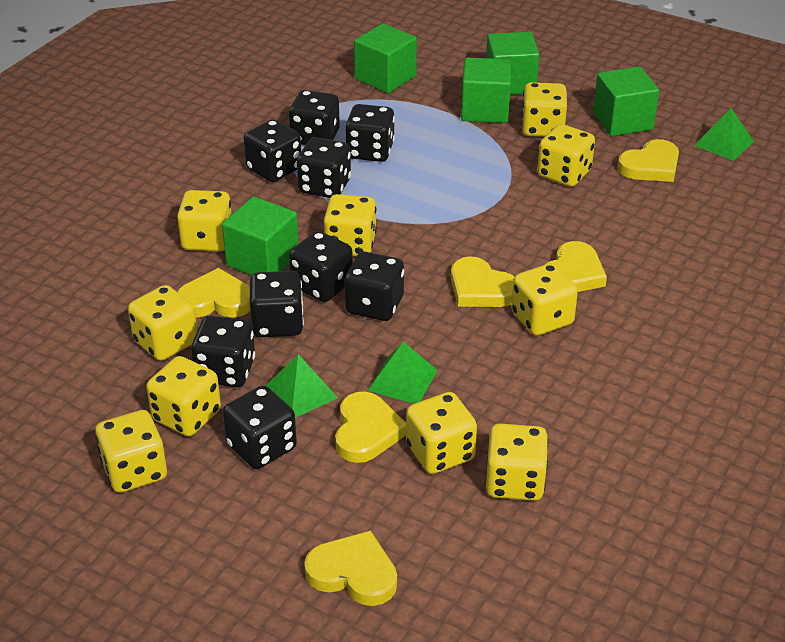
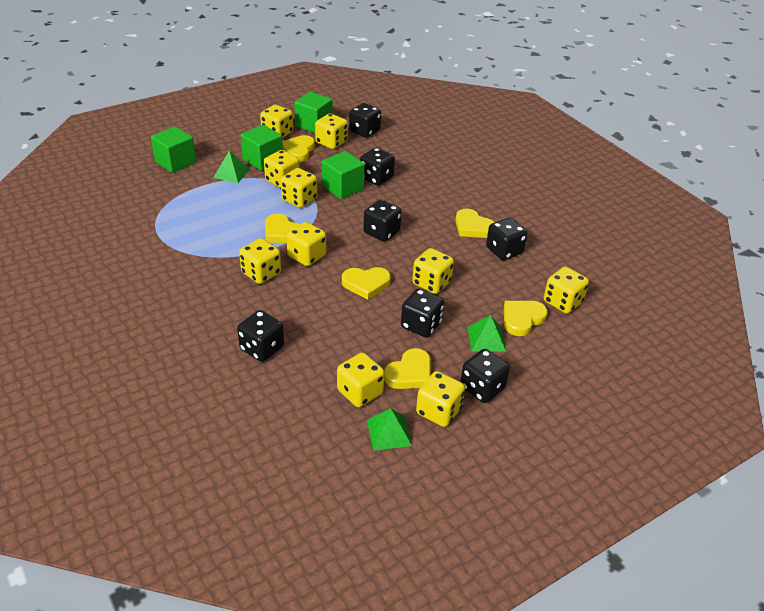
black dice: [191,316,255,387] [222,386,297,469] [244,119,301,182] [250,271,304,337] [289,90,340,145] [289,231,353,302] [297,137,351,198] [344,252,404,321] [345,104,395,162] = 9 -> [237,310,284,362] [349,103,381,138] [360,148,395,186] [364,199,402,242] [401,288,444,337] [460,349,510,403] [486,218,527,260] = 7
green cube: [222,197,299,275] [354,24,417,93] [461,58,512,123] [486,32,539,95] [593,67,659,136] = 5 -> [151,126,196,173] [241,125,283,171] [294,92,333,133] [322,151,365,199] = 4

